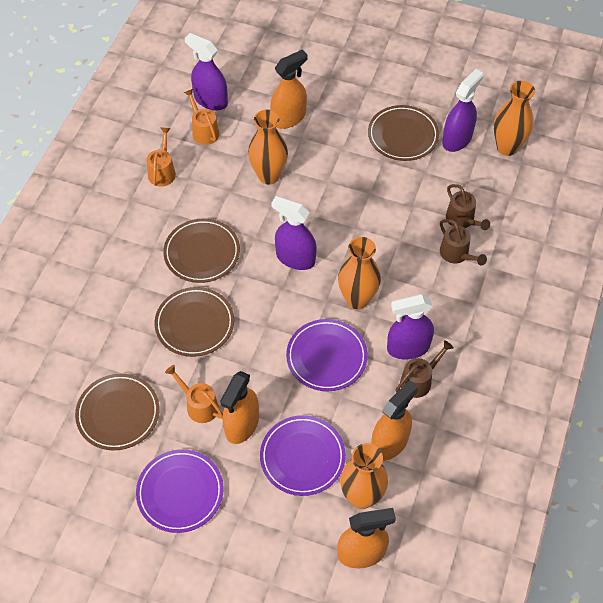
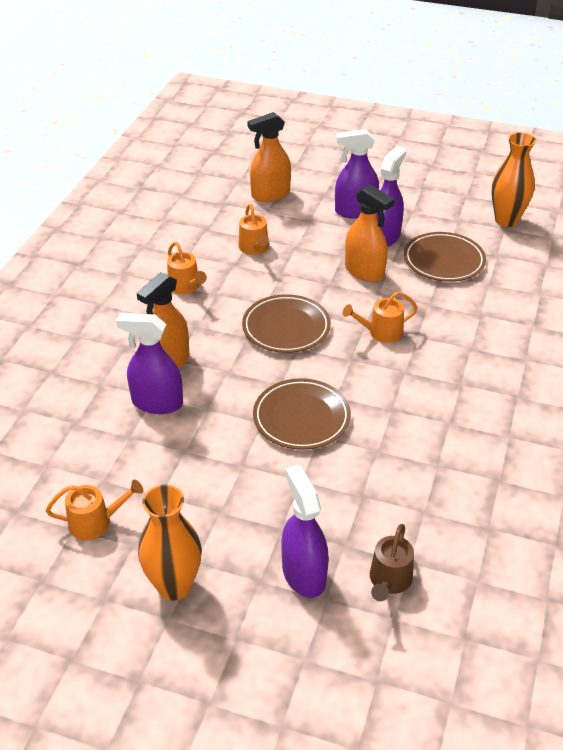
brown plate: [75,373,159,450] [154,287,234,357] [163,218,240,283] [368,105,439,161] = 4 -> [242,294,331,353] [253,378,351,450] [404,232,486,282] = 3
brown watering can: [396,340,454,398] [440,219,487,265] [446,184,490,230] = 3 -> [370,524,414,601] = 1
orange spray bottle: [220,371,259,444] [270,50,308,129] [337,508,396,568] [371,380,418,461] = 4 -> [137,272,189,369] [247,112,291,202] [345,184,394,282] = 3
orange vase: [248,110,288,184] [338,237,381,309] [340,443,388,509] [494,81,535,156] = 4 -> [138,485,202,601] [491,133,536,227] = 2
orange watering can: [146,127,176,187] [165,365,223,423] [184,89,219,145] = 3 -> [46,480,143,540] [167,242,207,294] [238,204,269,255] [343,291,418,343] = 4
purple plate: [136,449,224,533] [260,415,346,496] [286,319,368,391] = 3 -> none = 0

